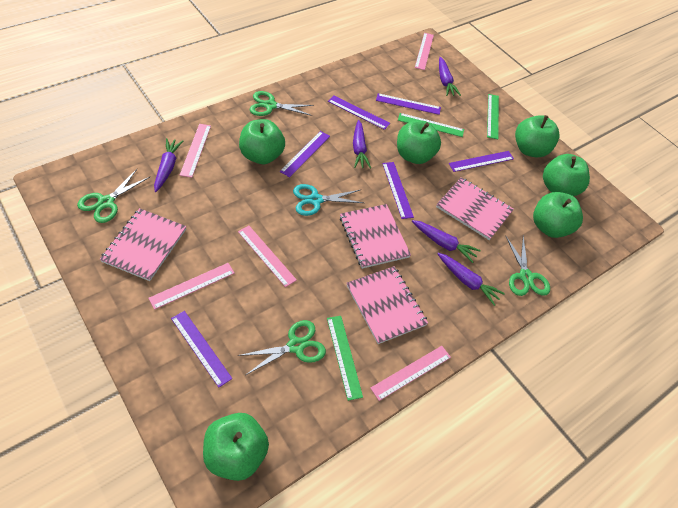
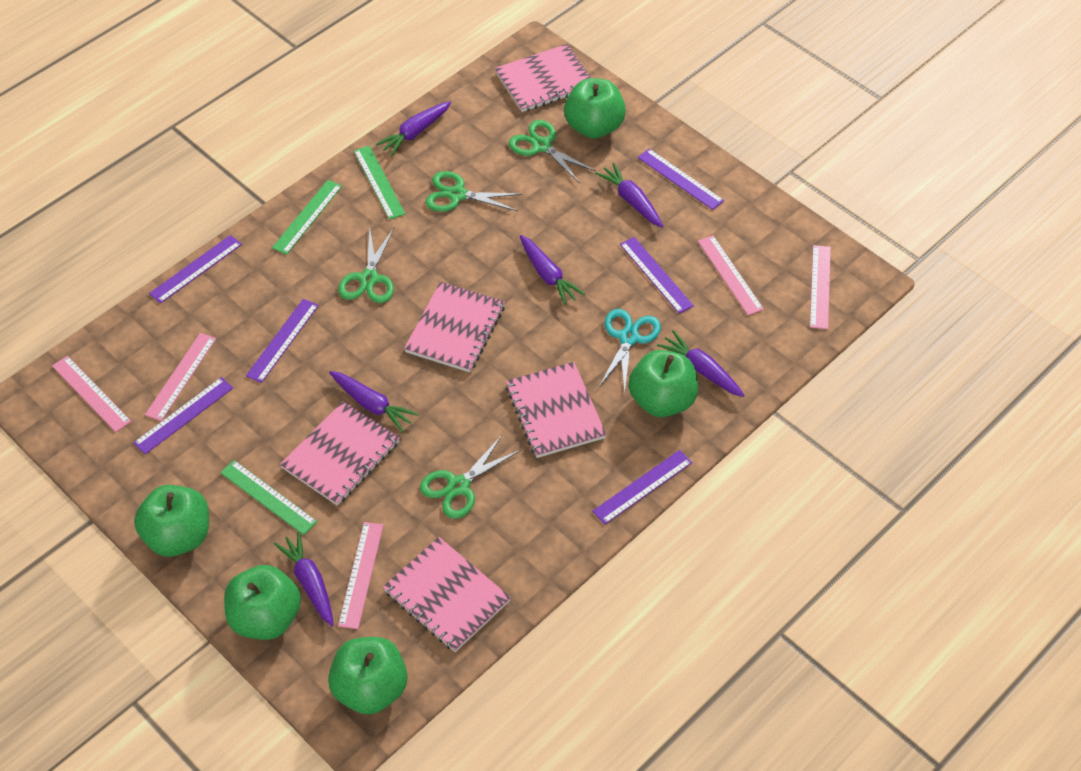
green apple: [203,413,269,481] [239,119,285,164] [397,121,441,164] [515,115,559,158] [533,192,583,238] [543,154,590,196] = 6 -> [134,485,209,557] [224,565,301,640] [328,637,407,714] [564,78,626,139] [628,350,698,417] = 5
pink notebook: [100,208,186,281] [340,204,411,269] [347,266,428,344] [436,177,514,240] = 4 -> [280,401,400,506] [383,537,511,652] [404,282,505,372] [495,44,591,112] [506,362,607,458] = 5
purple carrot: [154,138,183,192] [353,120,371,168] [412,220,481,263] [437,253,505,306] [439,57,461,96] = 5 -> [274,531,334,626] [329,371,419,432] [376,101,451,157] [520,235,585,305] [595,163,663,228] [657,330,745,397] = 6

